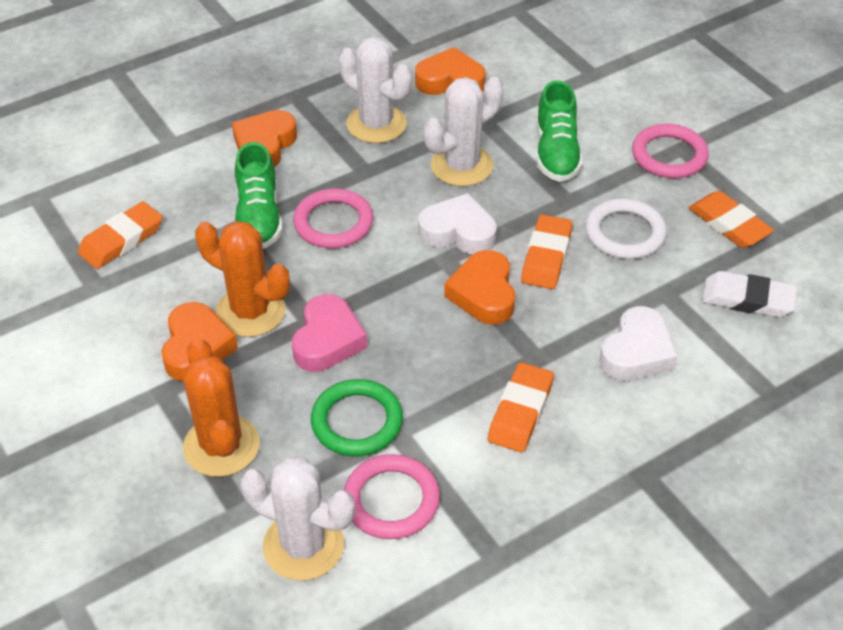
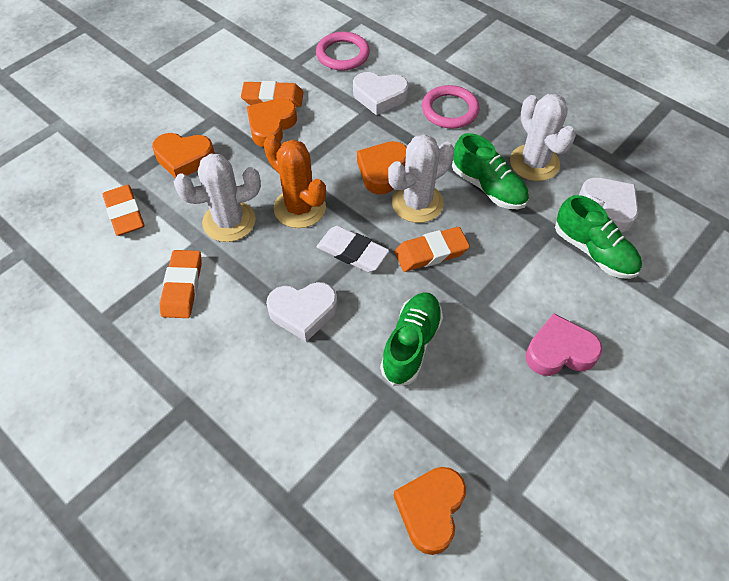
green ring: [311,379,403,456] = 1 -> none = 0
green shoe: [235,142,283,249] [536,81,583,182] = 2 -> [380,292,443,386] [452,133,529,209] [555,195,642,279] = 3
orange cactus: [183,338,260,477] [195,221,290,337] = 2 -> [264,135,326,228] = 1
pink ring: [293,189,374,248] [344,454,440,539] [632,124,709,178] = 3 -> [316,32,370,71] [422,85,480,129] = 2
white heart: [418,193,497,254] [599,306,678,381] = 2 -> [266,282,338,342] [353,72,409,115] [579,178,638,232] = 3
white ring: [585,198,667,259] = 1 -> none = 0

